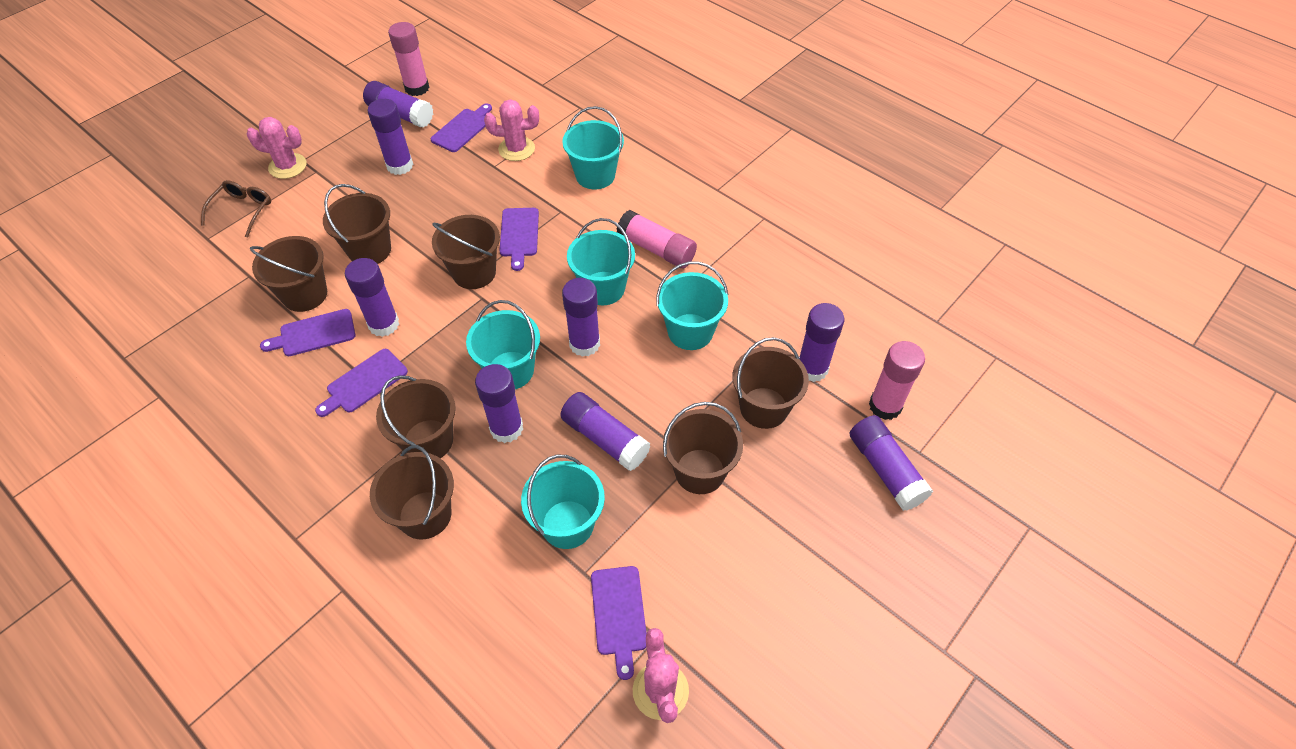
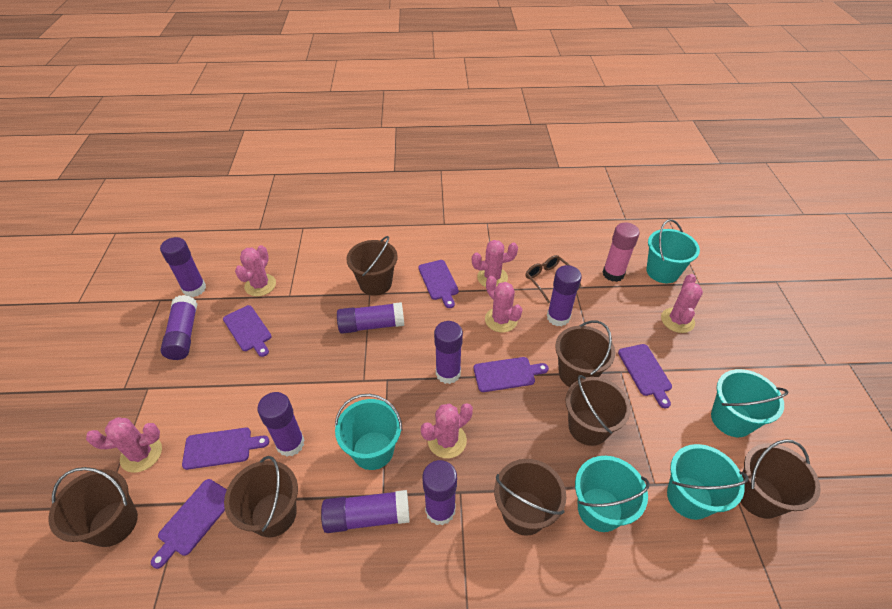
pink cactus: [247,117,306,179] [484,99,539,161] [633,628,689,723] = 3 -> [86,417,162,473] [235,245,276,296] [421,403,473,458] [472,240,518,287] [485,276,523,332] [661,274,703,333] = 6
pink glue stick: [388,22,429,96] [617,210,697,268] [869,341,925,420] = 3 -> [603,222,640,282] = 1
purple cutting board: [260,309,355,356] [315,349,408,417] [431,103,492,152] [499,208,539,271] [591,566,646,680] = 5 -> [151,479,227,569] [182,428,269,470] [223,305,272,357] [418,260,459,308] [474,357,549,392] [618,344,672,408] = 6

